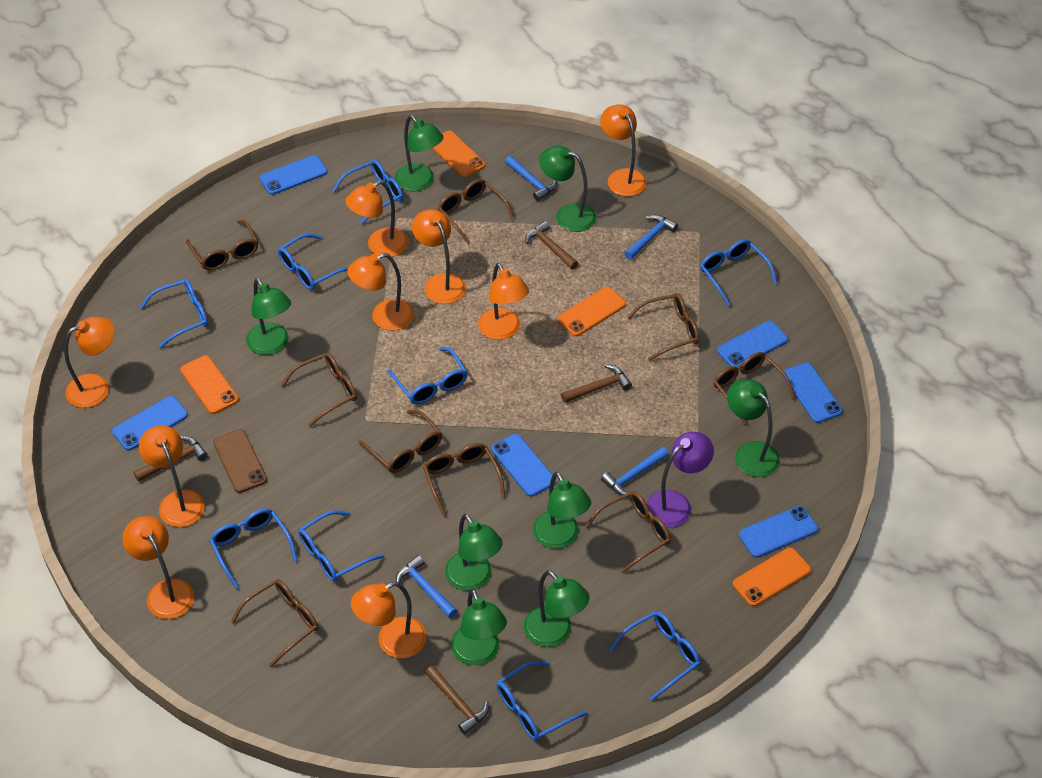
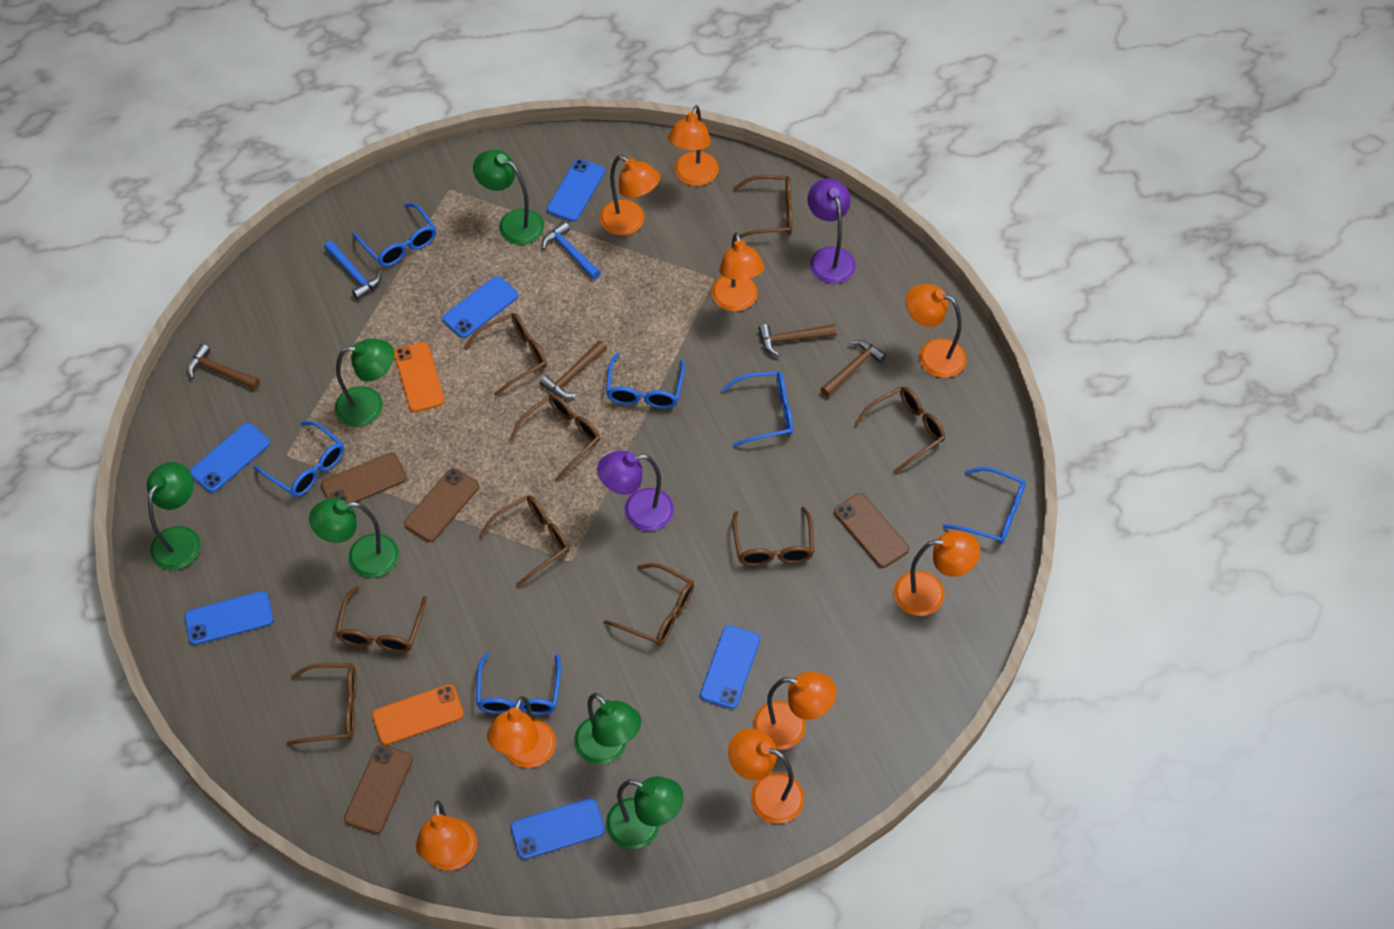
blue glasses: [140,279,208,348] [209,508,298,589] [278,233,348,290] [298,510,384,582] [332,160,403,224] [388,347,467,404] [497,661,587,741] [609,611,700,701] [700,239,777,306] = 9 -> [253,421,344,497] [352,203,436,267] [476,653,561,715] [606,353,685,409] [721,371,793,447] [942,467,1026,544] = 6
blue hammer: [396,555,457,618] [505,156,557,201] [601,447,669,495] [624,215,678,260] = 4 -> [324,241,381,300] [542,221,601,280] = 2
brown phone: [213,429,267,493] = 1 -> [321,452,407,503] [344,745,413,834] [404,468,479,542] [834,493,909,568] = 4
green lamp: [246,278,291,355] [395,115,444,191] [445,514,503,591] [451,589,507,665] [524,570,590,647] [533,472,591,549] [539,146,596,232] [727,379,780,477] = 8 -> [147,462,201,570] [309,498,399,578] [335,338,394,427] [473,150,544,245] [574,693,642,765] [606,777,684,849] = 6
orange phone: [180,356,239,414] [432,130,485,177] [557,287,626,336] [733,548,811,607] = 4 -> [372,684,464,745] [394,342,445,412] = 2
purple lamp: [646,432,714,528] = 1 -> [597,451,674,531] [807,178,856,284] = 2

